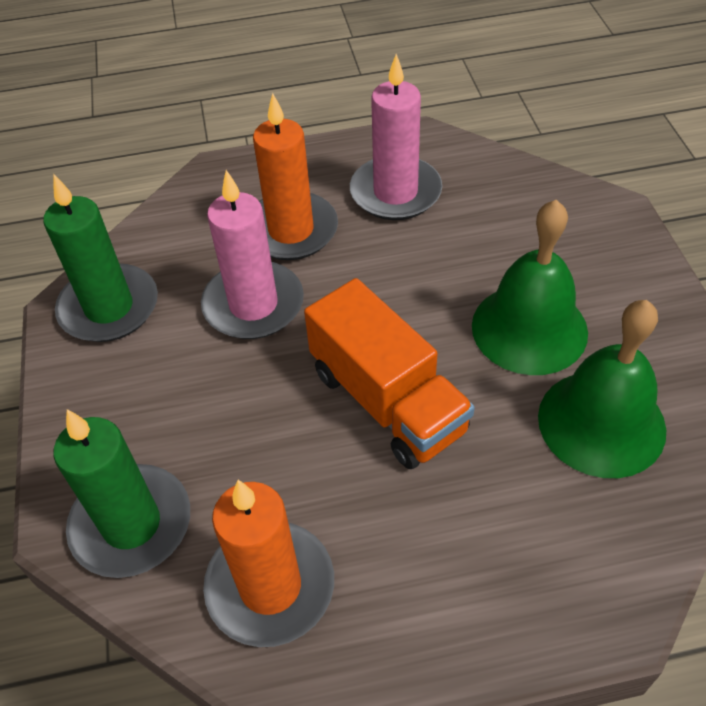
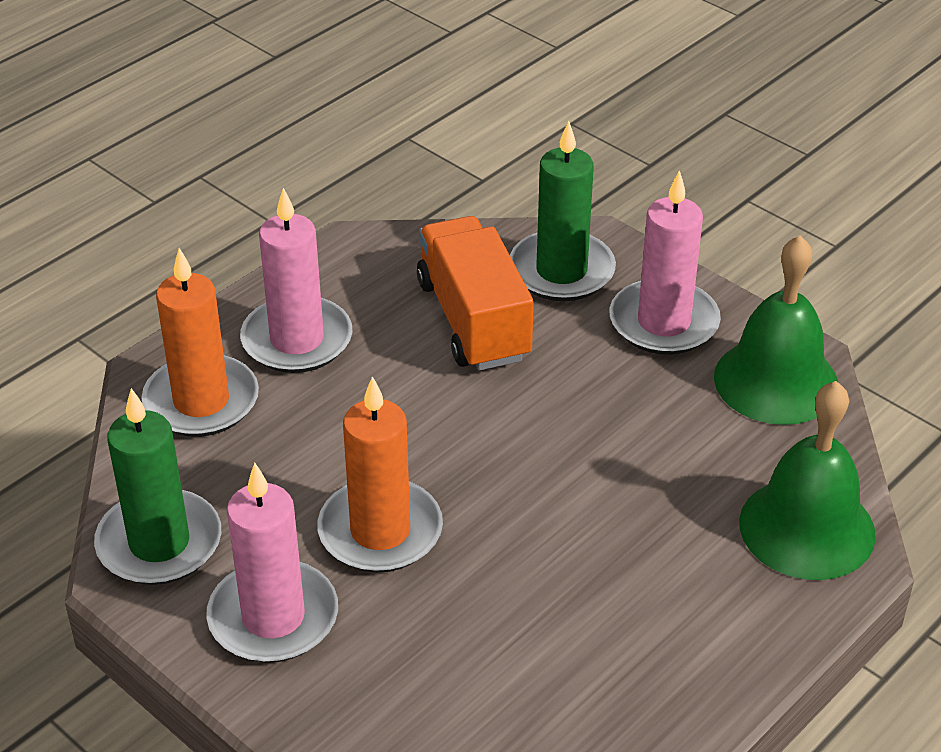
pink candle: [201,170,304,339] [350,54,442,220] = 2 -> [206,463,338,663] [240,188,353,373] [610,170,721,355] = 3

